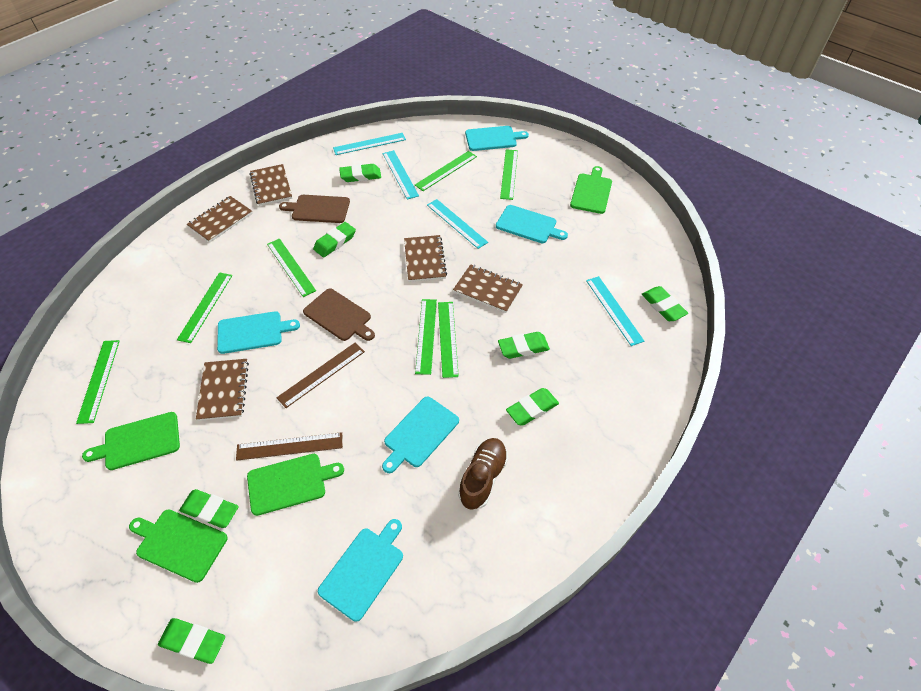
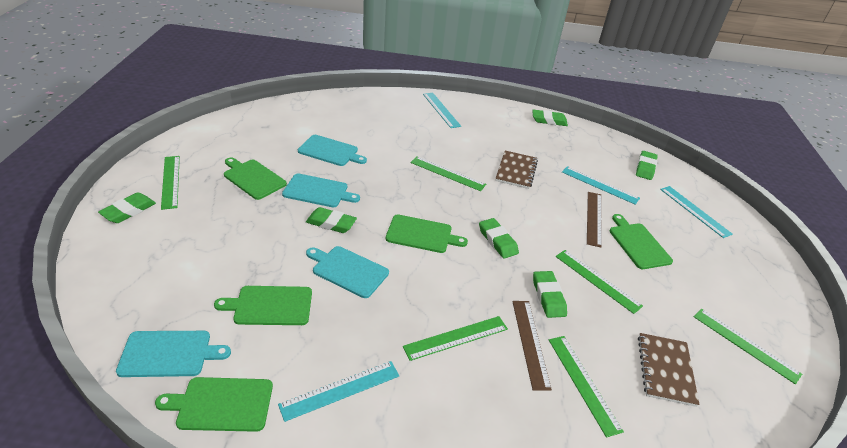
brown cutting board: [279,195,350,223] [303,288,375,341] = 2 -> none = 0
brown notebook: [187,196,253,243] [196,359,249,421] [250,164,292,206] [404,235,447,282] [453,264,523,313] = 5 -> [495,150,538,189] [638,333,700,407] = 2
brown shoe: [458,438,508,510] = 1 -> none = 0
green cutting board: [82,412,180,470] [129,509,227,583] [247,454,344,516] [570,166,612,214] = 4 -> [155,377,273,432] [214,286,312,325] [224,157,287,200] [386,214,468,253] [609,214,673,269] = 5
green eraser: [158,618,225,664] [179,489,239,528] [313,222,356,257] [339,164,381,182] [498,332,550,359] [506,388,559,426] [642,286,688,321] = 7 -> [98,192,156,223] [306,207,357,233] [479,218,519,259] [532,110,568,126] [533,271,567,318] [636,151,658,180] = 6
green ruler: [76,340,120,424] [177,272,233,343] [267,239,316,297] [415,151,477,191] [415,299,437,375] [438,302,459,378] [500,149,518,200] = 7 -> [161,156,180,210] [403,316,508,361] [410,156,486,191] [549,336,624,438] [555,250,643,314] [694,308,802,384] = 6
turquoise cutting board: [217,311,300,354] [318,519,403,622] [382,397,459,473] [465,126,529,151] [496,205,568,243] = 5 -> [116,331,231,377] [282,174,360,207] [298,135,367,166] [306,246,389,298] = 4

